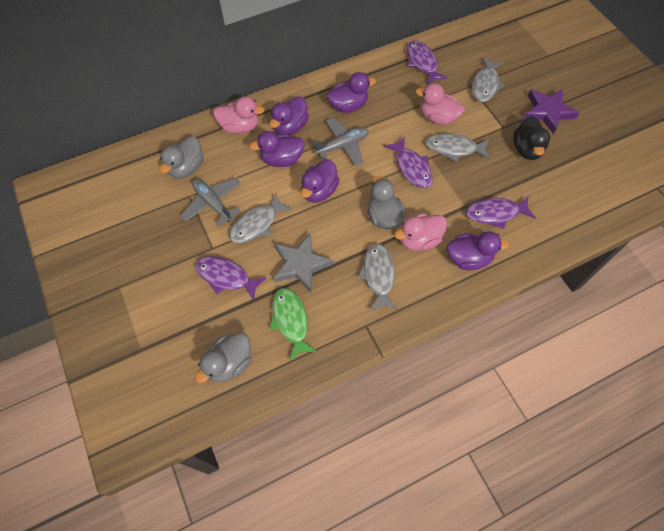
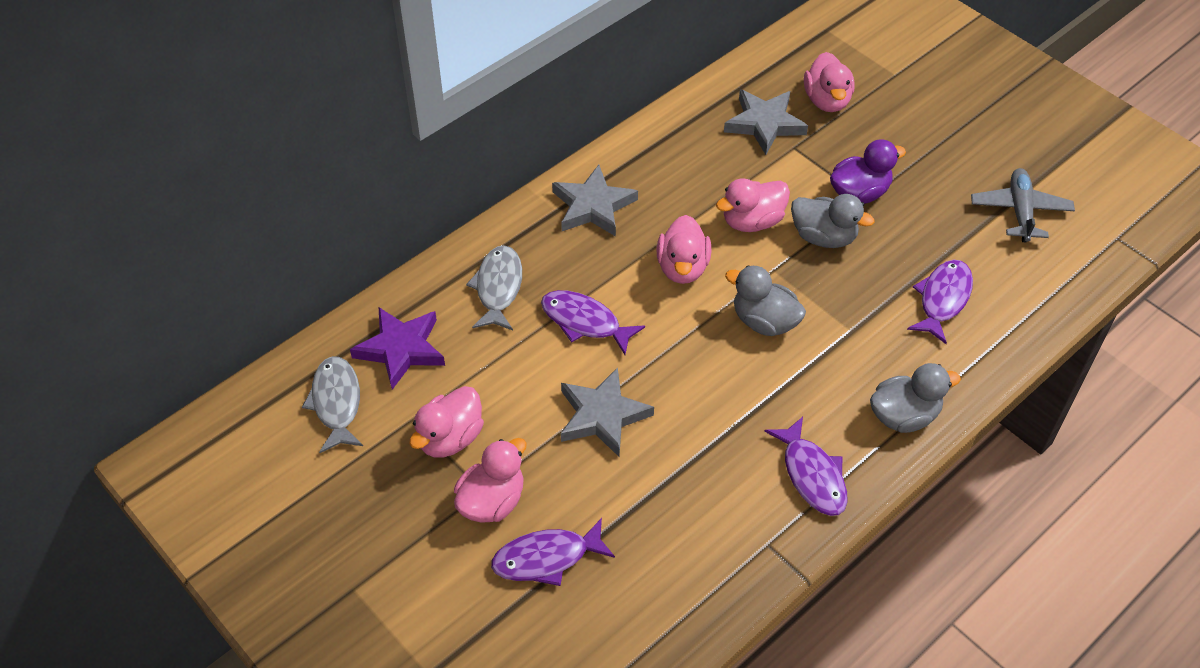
black duck: [513,116,550,160] = 1 -> none = 0
green fish: [270,288,317,361] = 1 -> none = 0
grey fish: [229,193,292,243] [358,243,398,310] [426,133,489,162] [472,57,505,102] = 4 -> [302,356,363,453] [466,245,522,330] = 2
grey plane: [180,178,241,227] [312,118,369,166] = 2 -> [971,168,1075,242] = 1
grey star: [273,233,333,293] = 1 -> [552,165,638,237] [561,367,654,457] [724,89,808,155] = 3
pink duck: [213,97,265,134] [394,213,447,251] [415,83,465,125] = 3 -> [410,386,484,458] [454,438,526,523] [657,215,712,284] [716,178,790,232] [804,52,855,112] = 5
purple duck: [250,131,305,167] [269,96,309,135] [301,159,340,203] [327,72,376,113] [447,231,509,270] = 5 -> [830,139,906,204] = 1

